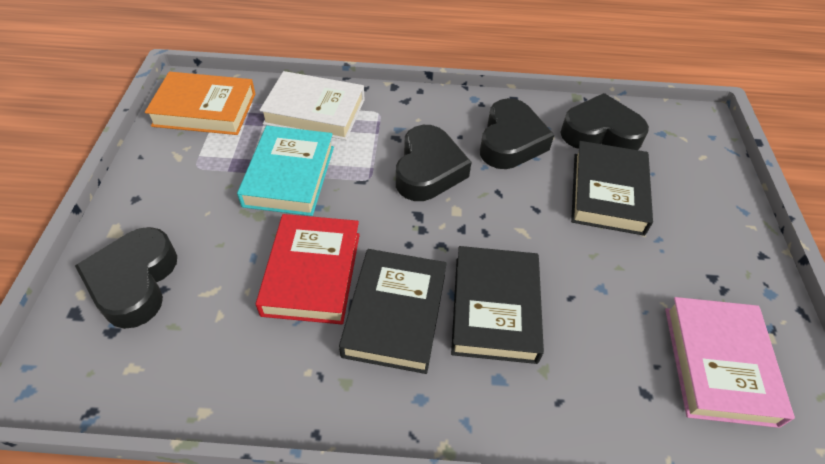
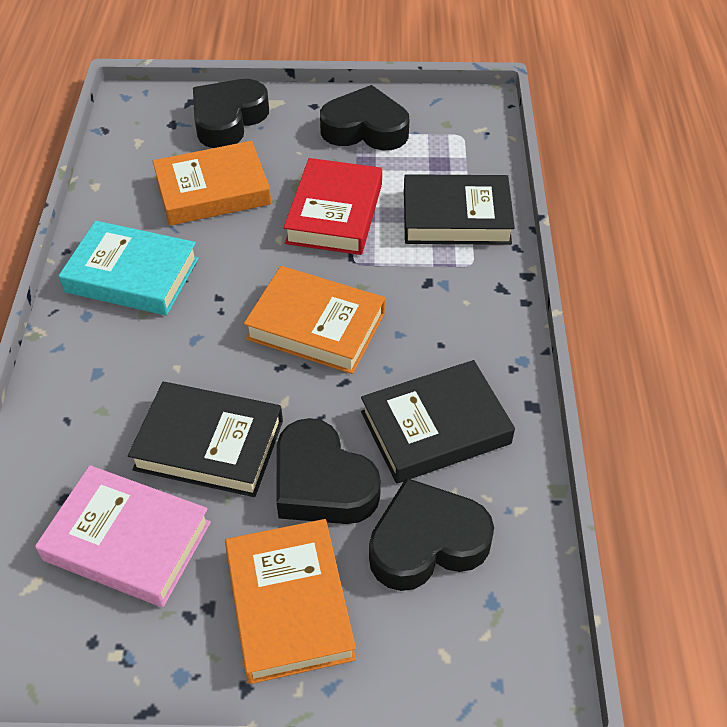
orange book: [145,72,255,135] = 1 -> [153,141,271,226] [225,519,356,684] [244,266,385,374] = 3
white book: [259,71,365,140] = 1 -> none = 0

